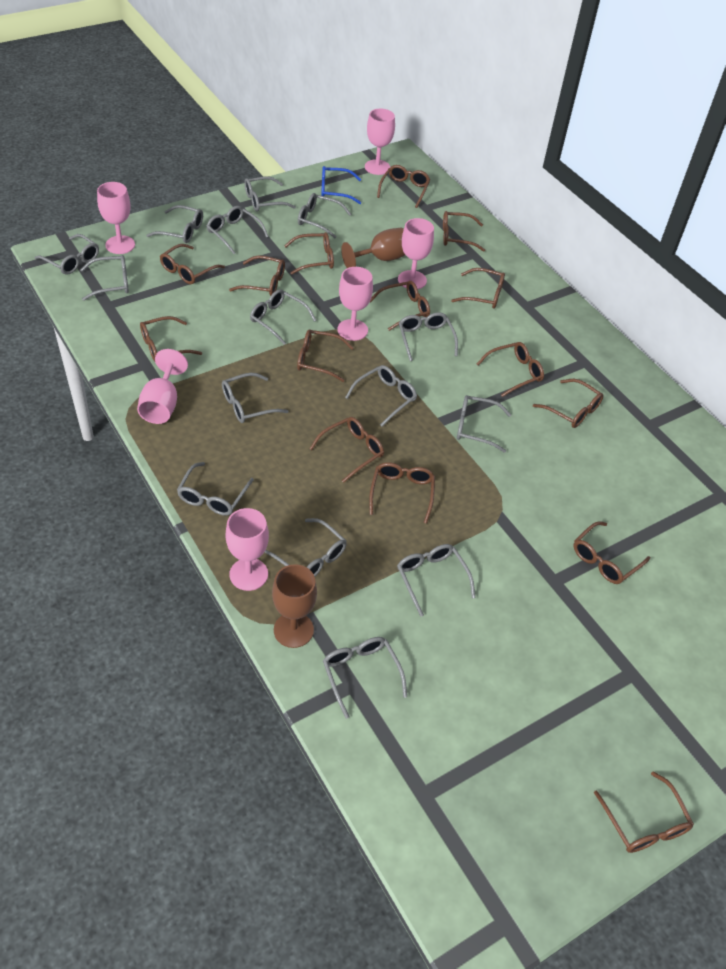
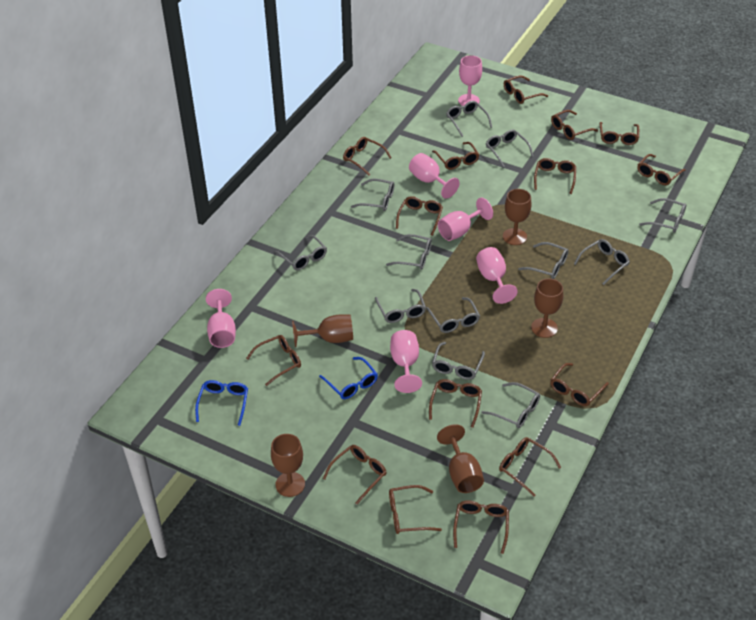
blue glasses: [321,166,361,204] = 1 -> [195,380,248,426] [319,357,378,399] = 2
brown goblet: [272,564,317,648] [341,228,405,268] = 2 -> [271,434,305,497] [292,314,353,347] [437,424,484,493] [503,189,532,245] [531,278,563,338] = 5
grey glasses: [34,234,99,275] [80,255,129,301] [146,205,203,243] [177,462,254,516] [207,206,269,254] [222,373,288,423] [244,176,296,212] [250,289,317,345] [264,518,347,577] [298,193,351,238] [323,637,407,719] [345,365,417,426] [397,544,475,617] [399,312,458,361] [457,395,511,453] = 15 -> [275,235,327,270] [351,179,394,211] [375,289,426,323] [386,234,432,270] [426,297,480,333] [432,342,485,380] [446,101,492,137] [482,382,540,428] [486,129,534,168] [518,242,569,279] [574,239,630,285] [639,198,686,233] = 12

